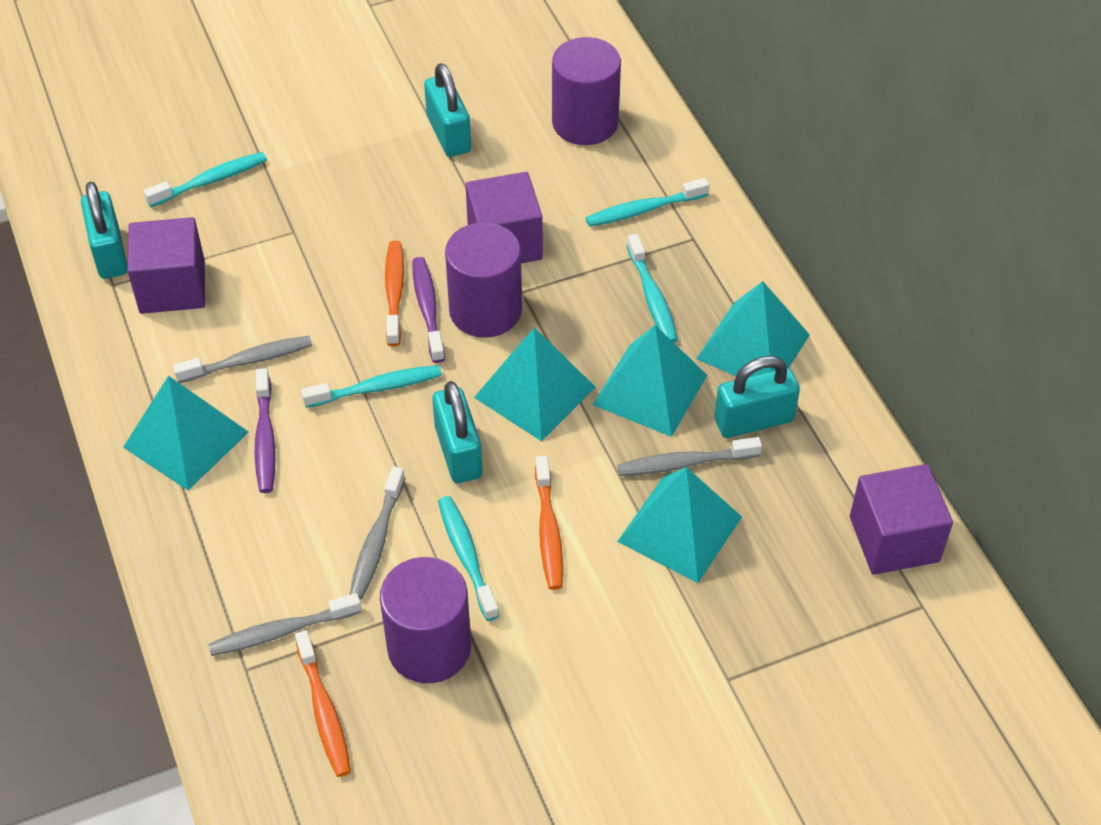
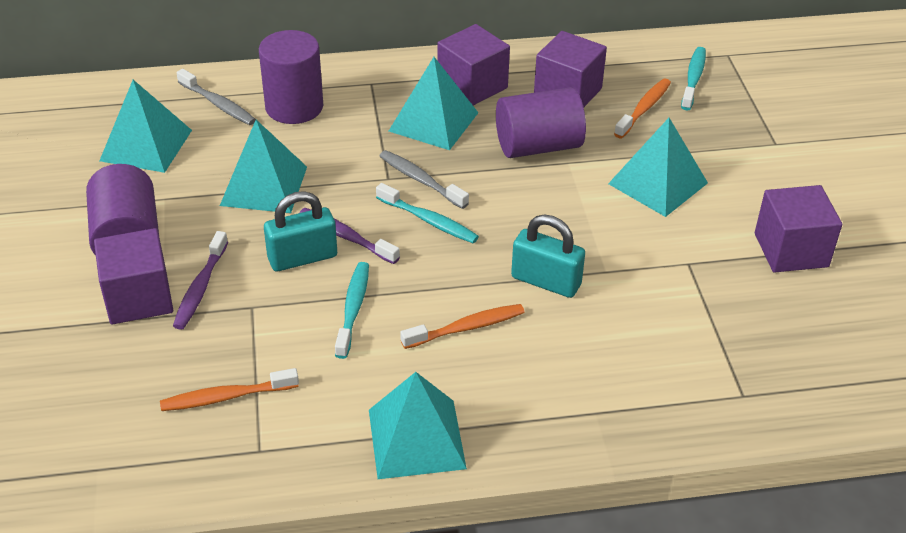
grey toothbrush: [173,336,312,383] [208,593,362,656] [349,466,405,599] [617,437,762,476] = 4 -> [176,69,256,125] [379,150,469,209] = 2
purple cube: [127,217,205,314] [466,172,543,263] [850,464,953,575] = 3 -> [94,228,173,324] [437,24,510,105] [534,31,607,107] [755,185,842,272] = 4
turquoise padlock: [81,182,127,279] [424,63,471,157] [432,381,482,483] [714,356,800,438] = 4 -> [264,191,337,271] [511,215,585,298] = 2
turquoise toothbrush: [144,152,267,207] [301,365,442,408] [438,496,499,621] [586,178,710,227] [627,234,678,342] = 5 -> [335,262,369,359] [376,183,479,243] [681,47,706,110] = 3

